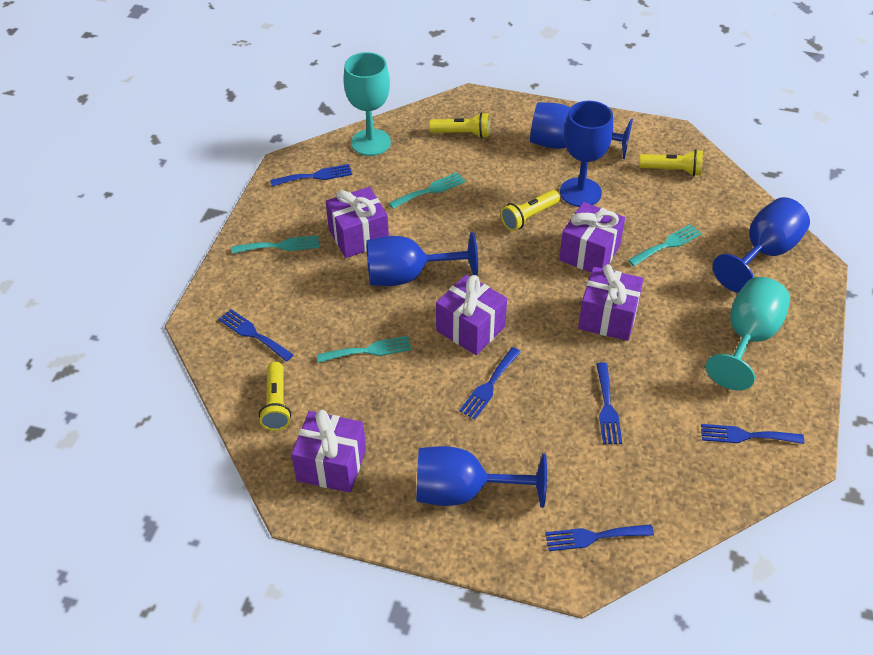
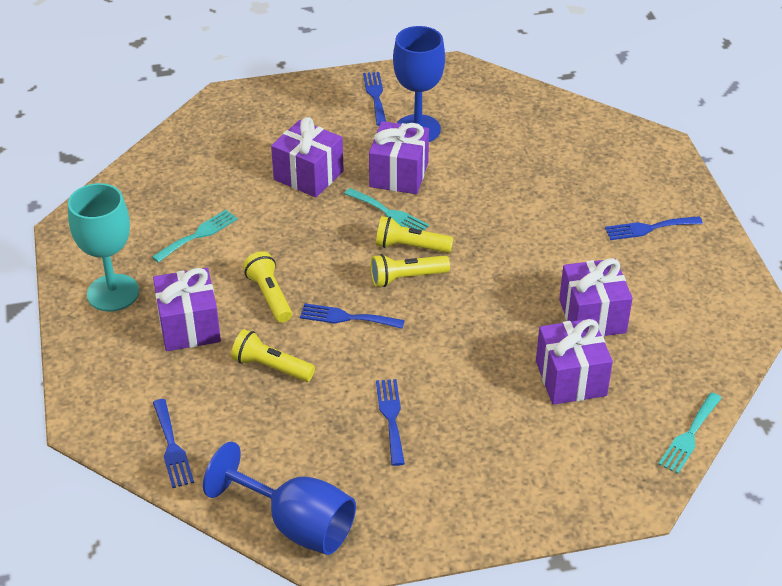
blue fork: [218,309,294,362] [270,164,352,186] [459,347,521,419] [545,524,654,551] [596,362,622,444] [701,424,804,444] = 6 -> [153,399,194,488] [300,303,405,329] [363,72,386,126] [376,379,405,466] [605,216,703,240] = 5
blue goblet: [366,232,478,286] [416,446,547,508] [530,102,633,159] [560,101,613,207] [713,197,810,293] = 5 -> [203,442,356,555] [393,26,445,142] = 2
turquoise fork: [232,235,319,253] [317,336,412,363] [389,172,465,209] [628,224,702,266] = 4 -> [152,210,238,263] [344,188,429,231] [658,392,721,474] = 3
turquoise goblet: [343,52,391,156] [706,277,790,390] = 2 -> [68,183,139,312] = 1

